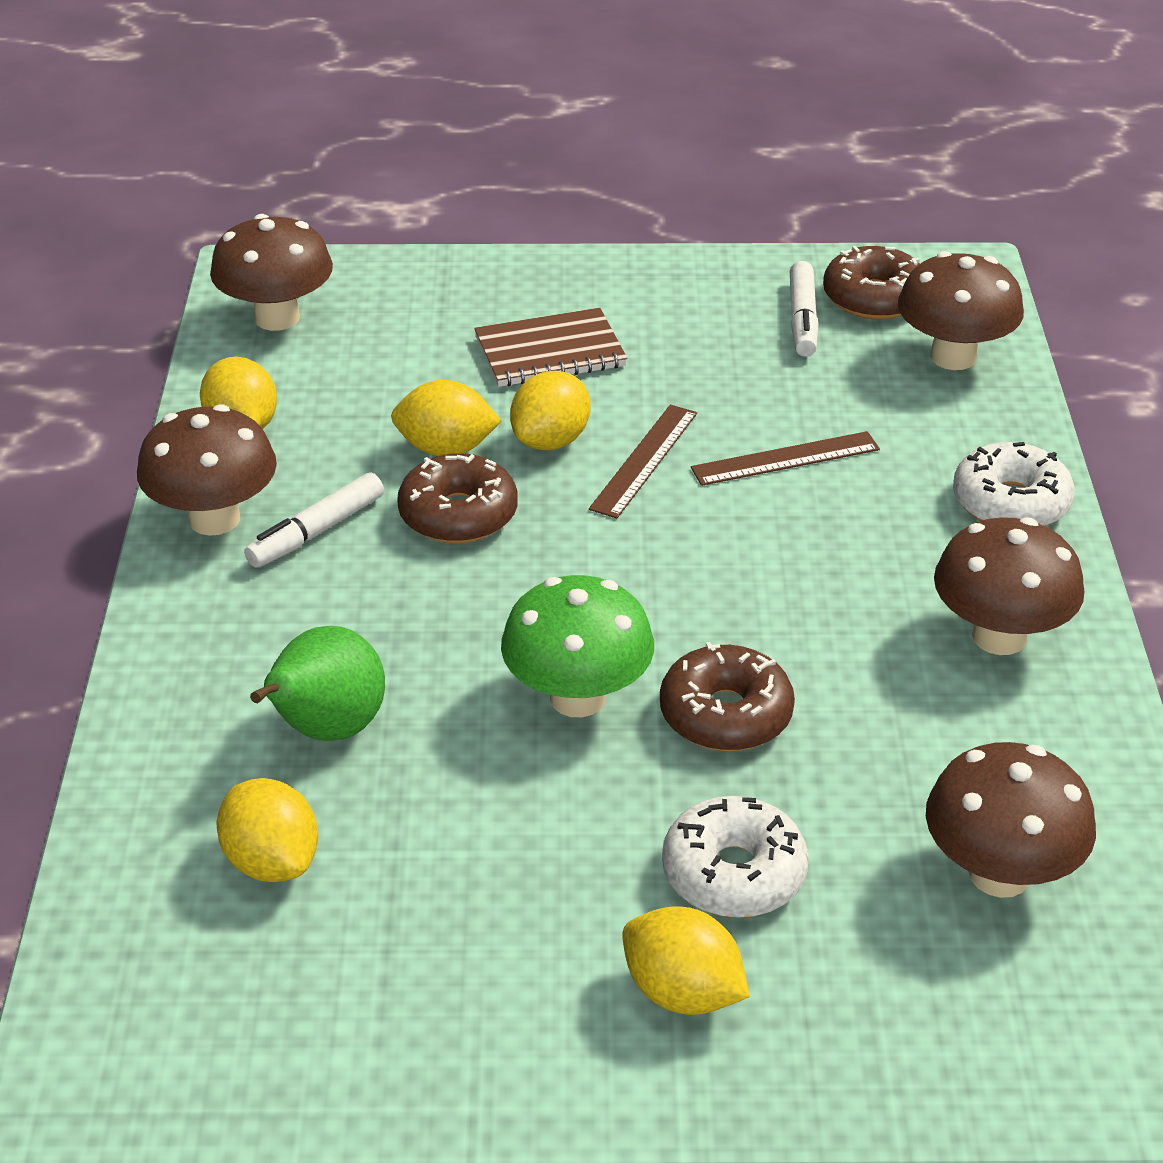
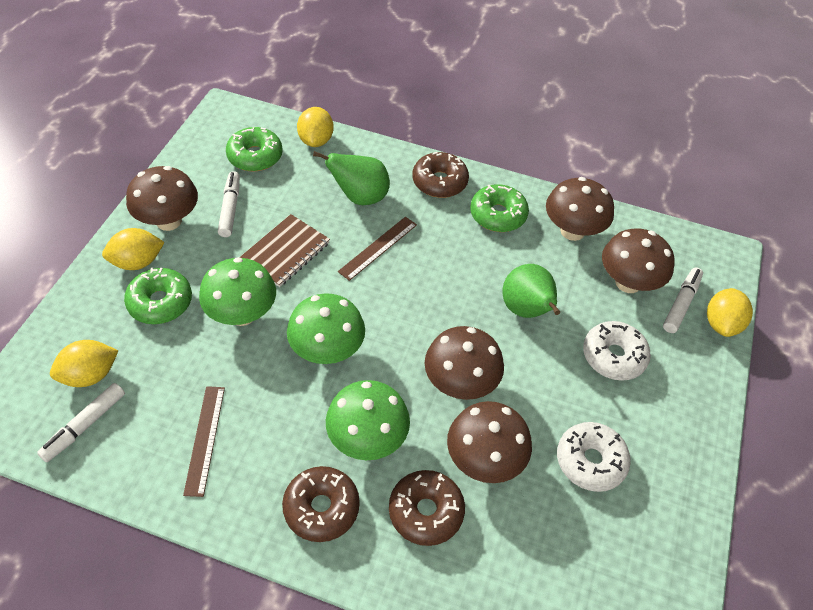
green donut: none = 0 -> [124,268,192,324] [226,127,283,171] [470,184,529,232] = 3
green mushroom: [501,575,654,717] = 1 -> [199,257,276,326] [287,293,365,364] [326,380,410,460] = 3
green pear: [250,626,385,741] = 1 -> [313,151,390,205] [503,264,560,318] = 2
white marker: [244,472,384,568] [790,261,819,357] = 2 -> [37,383,125,462] [218,171,240,237] [663,268,703,333] = 3
yellow lemon: [200,356,277,429] [217,778,318,882] [391,380,502,456] [510,371,591,450] [622,907,750,1015] = 5 -> [50,340,119,387] [102,228,165,270] [297,107,334,147] [707,288,753,337] = 4

